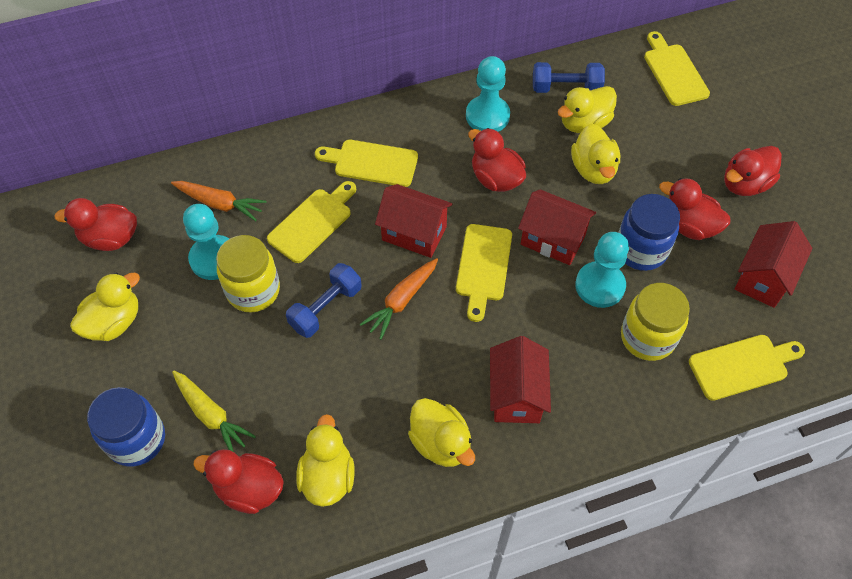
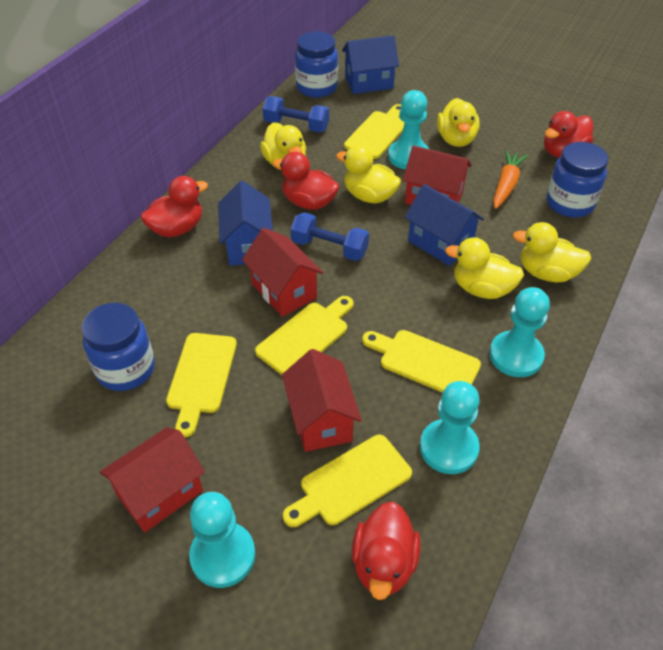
blue house: none = 0 -> [218,181,273,266] [342,35,399,94] [405,184,484,266] = 3
blue jar: [87,387,165,467] [618,194,680,271] = 2 -> [81,303,155,391] [295,31,338,98] [547,142,608,218] = 3
orange carrot: [171,181,266,221] [360,258,438,339] = 2 -> [493,150,528,209] = 1
red duck: [54,198,137,251] [193,449,284,514] [468,128,526,192] [659,178,731,240] [724,146,782,196] = 5 -> [141,176,208,238] [273,152,339,210] [352,501,421,600] [544,111,593,157] = 4
turquoise pawn: [183,204,229,280] [466,56,510,131] [575,232,629,308] = 3 -> [189,492,255,588] [388,90,429,170] [420,381,480,474] [489,287,550,377] = 4
yellow carrot: [172,370,256,452] = 1 -> none = 0
yellow jar: [216,235,280,312] [621,283,690,361] = 2 -> none = 0

